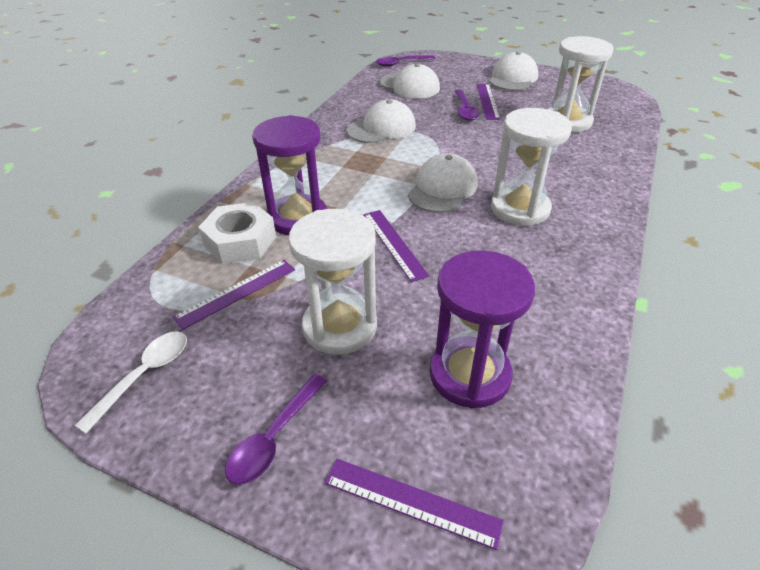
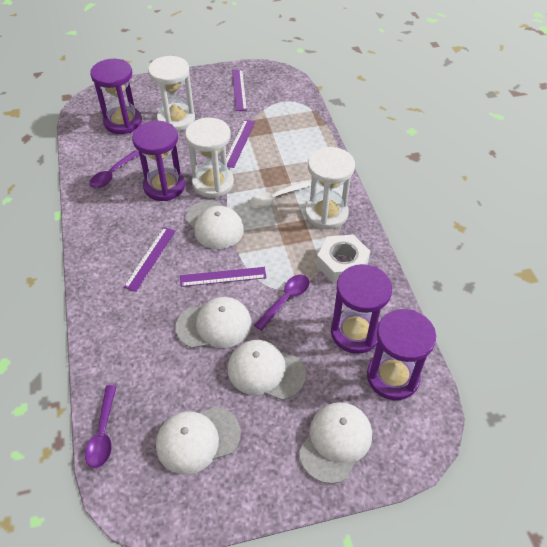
purple hourglass: [252,115,327,235] [430,250,535,409] = 2 -> [90,58,142,134] [132,121,185,201] [331,264,392,354] [367,309,436,400] = 4
white cap: [347,99,416,143] [380,64,440,98] [408,153,478,213] [489,51,538,91] = 4 -> [156,406,241,474] [176,297,251,348] [185,200,244,249] [228,340,306,400] [299,402,372,484] = 5

